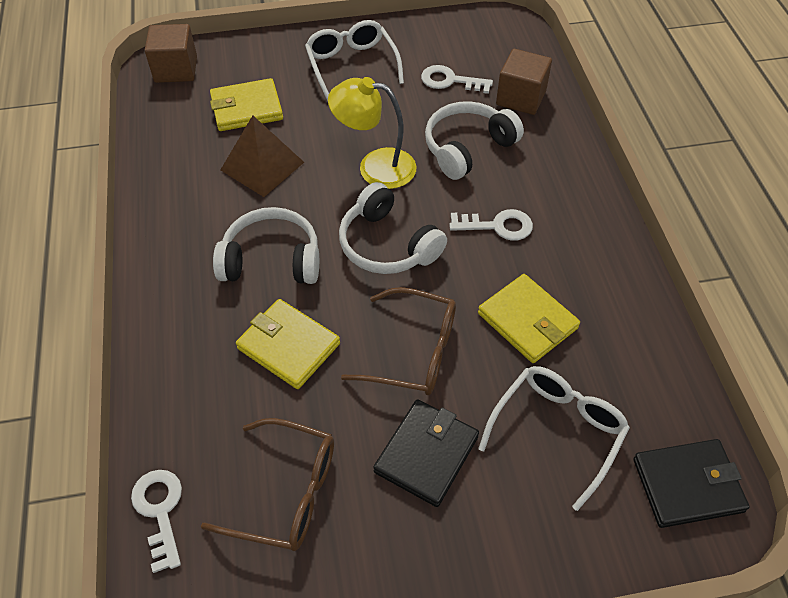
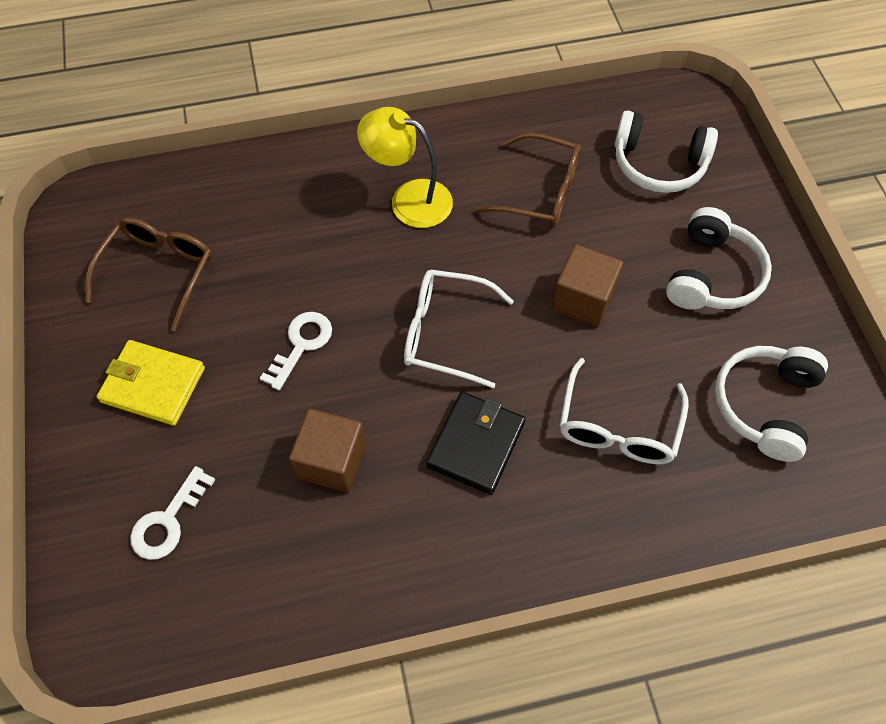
black wallet: [373,399,479,507] [633,439,750,528] = 2 -> [426,392,525,495] = 1
brown pyramid: [221,115,304,197] = 1 -> none = 0
white key: [131,470,182,573] [421,65,493,94] [449,209,533,241] = 3 -> [130,466,215,560] [260,312,332,390] = 2
yellow wallet: [210,78,283,131] [236,299,340,389] [478,274,580,363] = 3 -> [96,340,205,426] = 1

